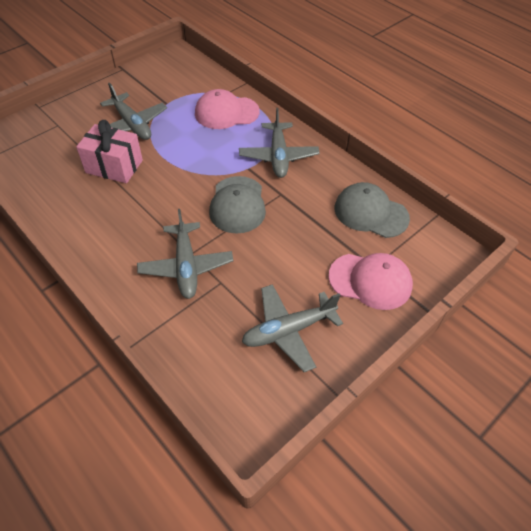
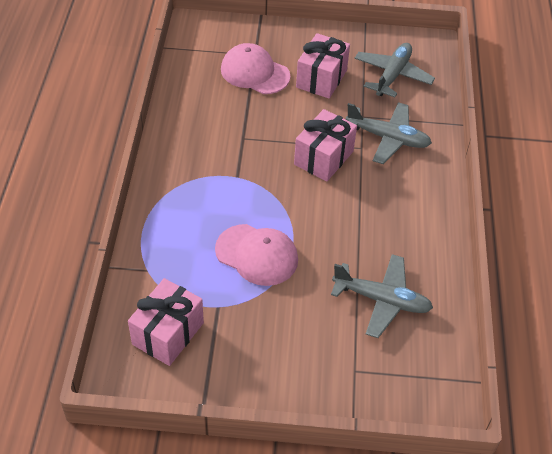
grey cap: [209,176,266,234] [334,182,410,238] = 2 -> none = 0
grey plane: [100,83,167,140] [137,209,233,299] [239,108,319,178] [242,284,343,372] = 4 -> [331,254,433,338] [345,102,432,164] [355,43,435,97] = 3
pink gift: [76,120,143,183] = 1 -> [128,278,204,366] [294,109,357,181] [296,33,350,99] = 3

